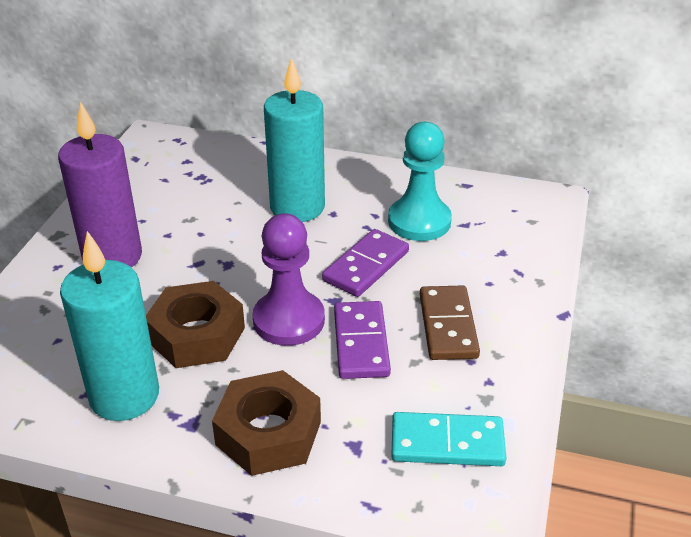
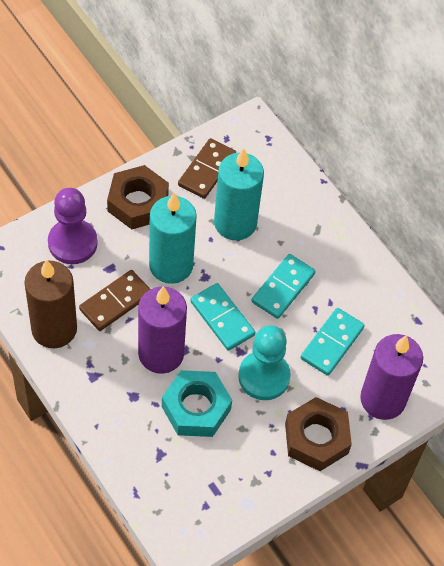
brown candle: none = 0 -> [25,259,77,348] = 1
brown domino: [420,286,480,360] = 1 -> [79,270,150,331] [178,138,236,199] = 2
purple candle: [58,102,142,267] = 1 -> [138,286,187,374] [360,334,423,420] = 2
purple domino: [322,229,409,297] [334,301,391,379] = 2 -> none = 0
turquoise domino: [391,412,506,466] = 1 -> [190,283,255,351] [251,254,316,319] [300,308,365,376] = 3
turquoise nut: none = 0 -> [162,370,232,437] = 1

